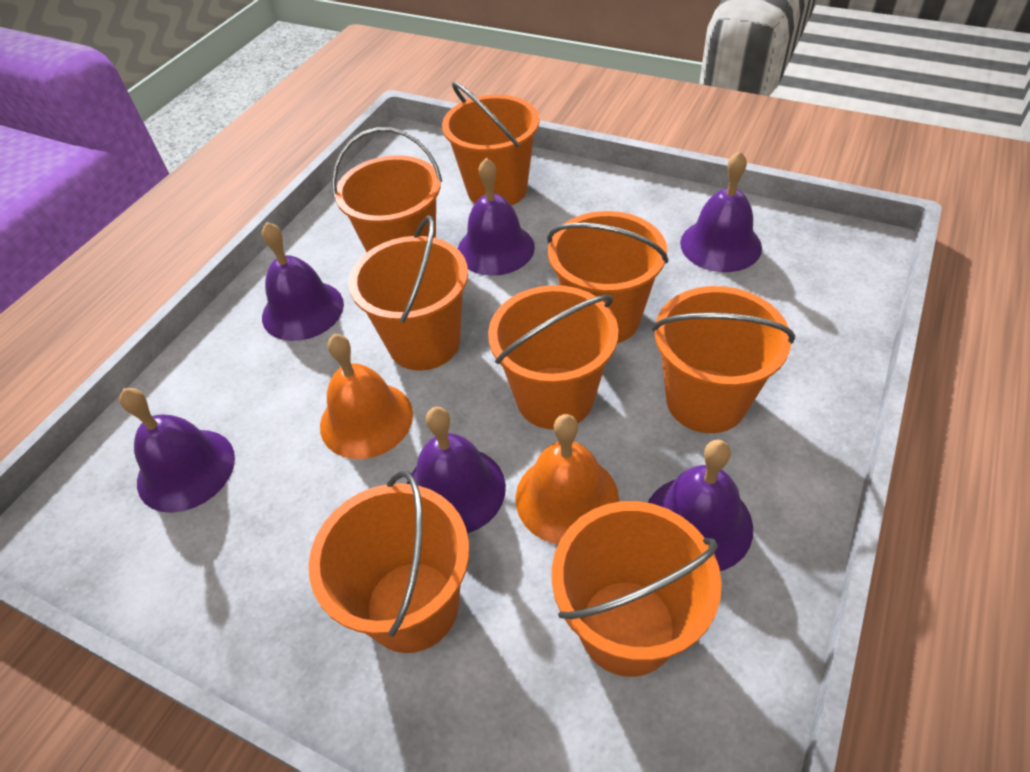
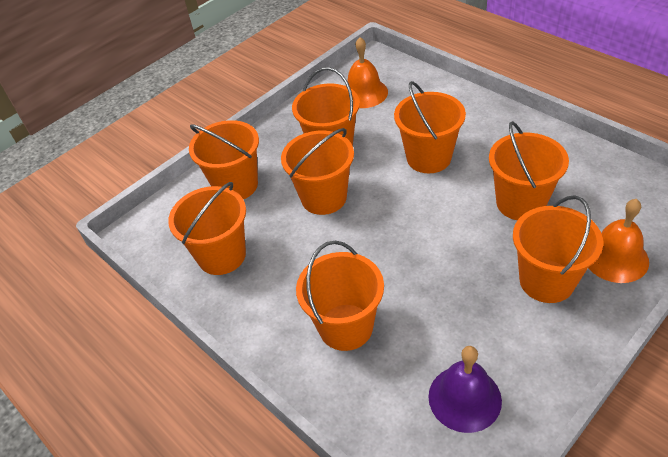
purple bell: [119,388,235,513] [262,222,344,341] [407,407,506,534] [458,158,535,276] [648,440,753,571] [680,151,762,272] = 6 -> [428,346,502,433] = 1

